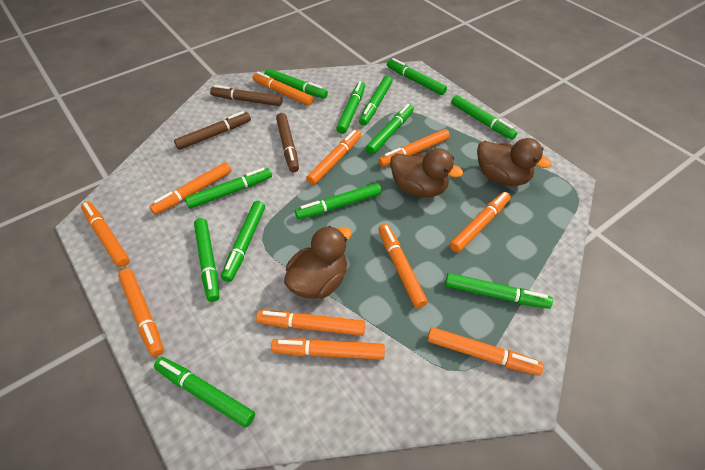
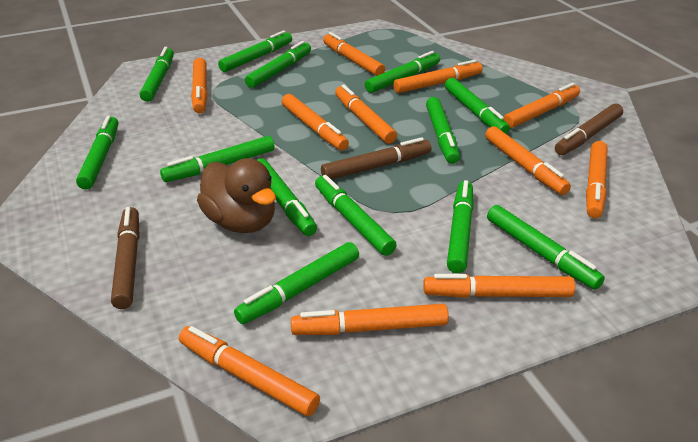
brown duck: [284,226,352,299] [390,148,463,198] [477,138,551,186] = 3 -> [197,158,276,233] = 1
green marker: [154,357,255,427] [185,168,272,209] [194,218,219,302] [221,201,265,282] [264,69,328,99] [295,183,381,219] [336,81,365,134] [359,76,393,126] [366,104,414,155] [387,58,447,95] [445,273,553,309] [451,95,517,140] = 12 -> [76,116,118,189] [139,47,174,102] [160,136,275,182] [218,30,292,72] [234,242,359,324] [245,41,311,88] [257,158,317,236] [315,175,397,256] [365,51,440,93] [426,97,460,164] [445,78,510,134] [447,180,474,273] [487,205,605,290] = 13

